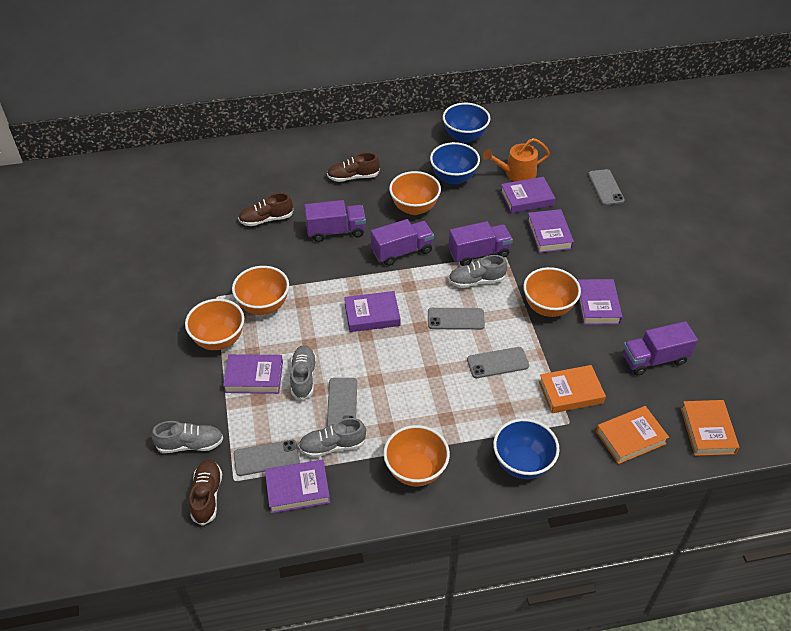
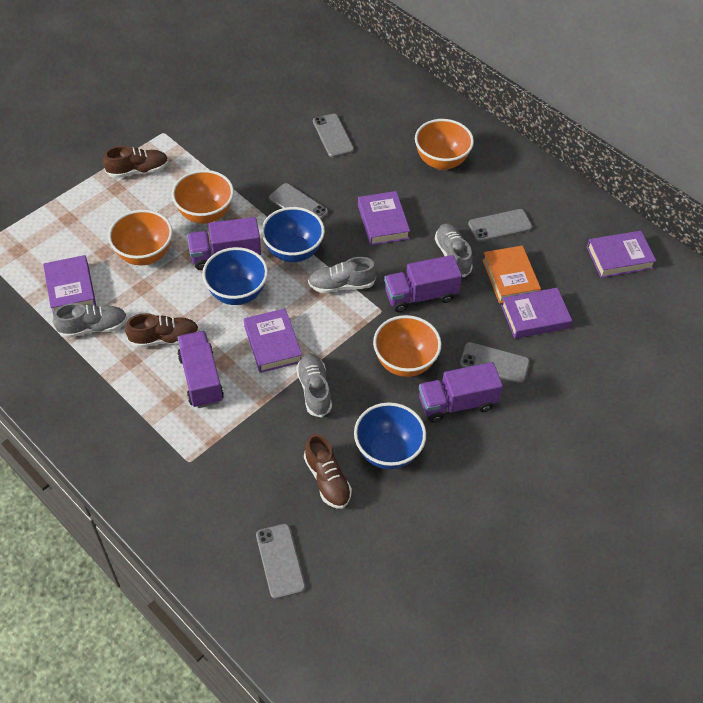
orange book: [539,365,606,413] [596,406,669,464] [681,400,739,456] = 3 -> [482,246,541,303] = 1
orange bowl: [185,299,244,350] [232,266,289,315] [383,425,450,486] [389,171,441,215] [523,267,581,317] = 5 -> [108,210,172,266] [172,170,234,224] [373,315,441,377] [415,119,474,170] = 4
orange watering can: [483,138,550,182] = 1 -> none = 0
purple book: [223,354,283,394] [265,460,330,513] [344,291,400,332] [500,177,555,213] [527,209,574,253] [577,279,622,325] = 6 -> [43,255,96,315] [244,308,302,373] [358,191,410,245] [501,288,572,339] [587,231,656,278] = 5

